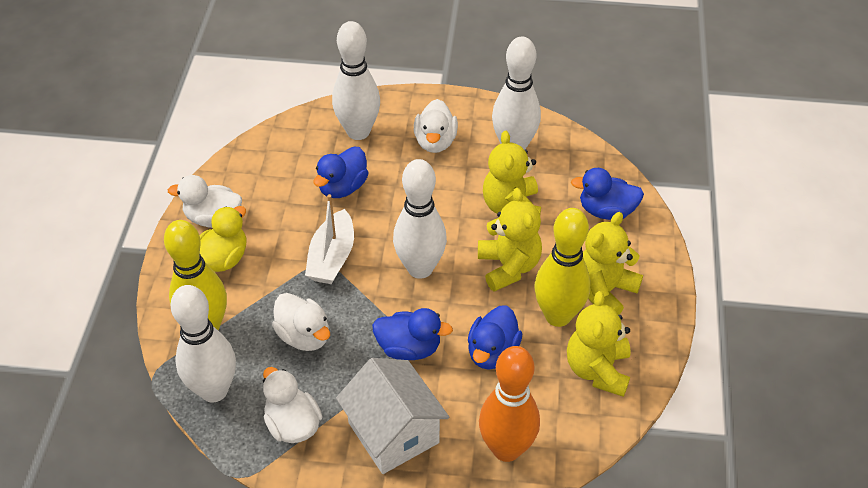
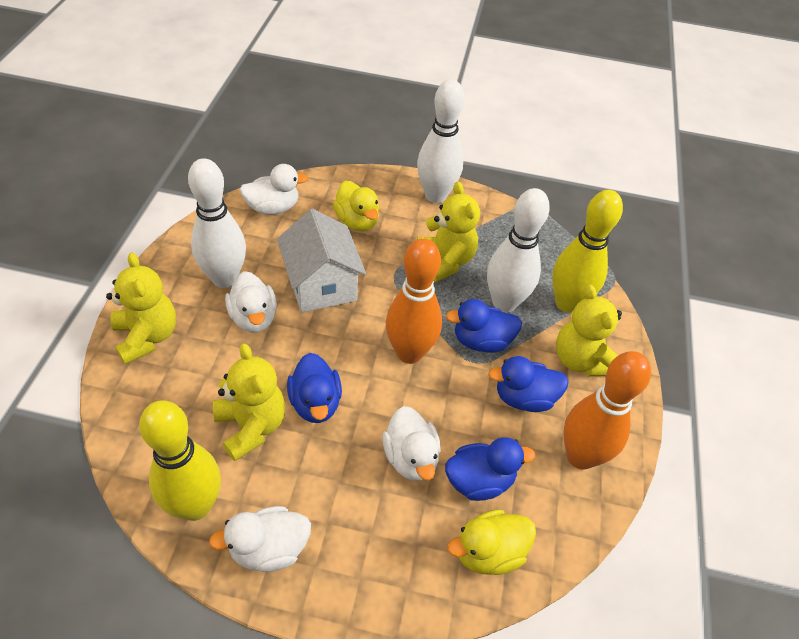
orange bowling pin: [479,346,540,462] = 1 -> [386,238,442,364] [563,351,651,470] = 2
white boat: [305,194,354,284] = 1 -> none = 0
white bowling pin: [170,285,236,403] [332,21,380,140] [393,159,447,279] [492,37,541,150] = 4 -> [188,158,246,288] [417,79,464,203] [487,188,550,313] = 3
yellow duck: [199,206,246,272] = 1 -> [333,180,379,231] [448,509,536,575] = 2

